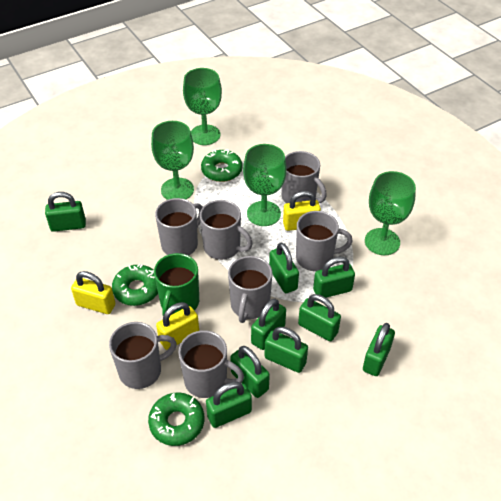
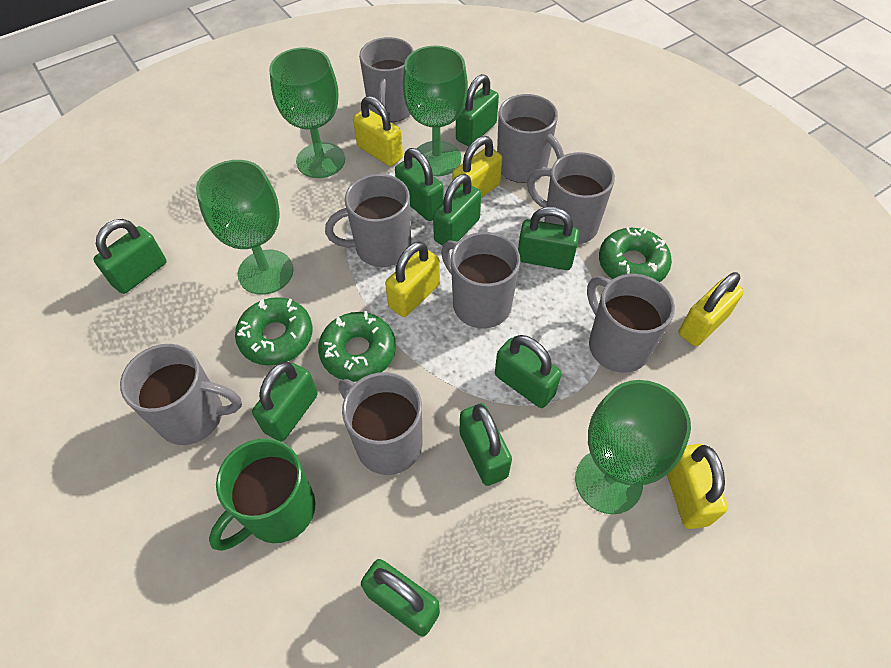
grey mug: [109,322,177,389] [155,198,203,256] [178,330,244,398] [200,200,253,260] [228,256,273,323] [282,151,327,203] [296,211,353,271] = 7 -> [120,344,242,445] [325,174,411,267] [338,372,423,475] [359,37,414,122] [441,232,520,328] [497,94,564,183] [527,152,615,244] [587,274,675,373] = 8
yellow padlock: [71,271,115,314] [156,302,199,350] [283,191,321,231] = 3 -> [353,96,403,166] [385,241,440,317] [453,136,502,198] [667,444,728,529] [678,272,744,346] = 5

